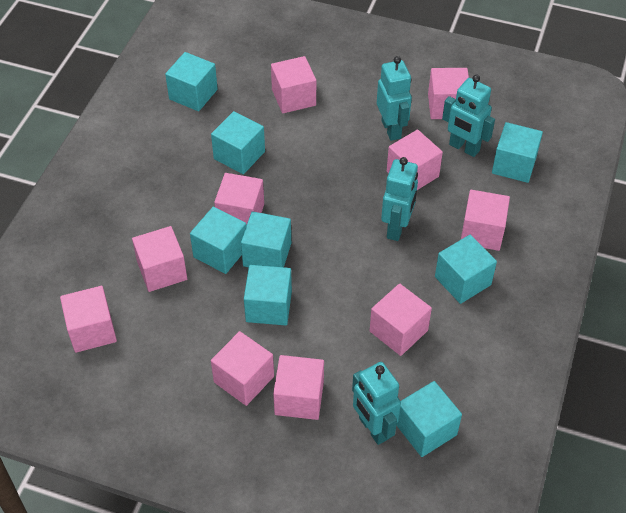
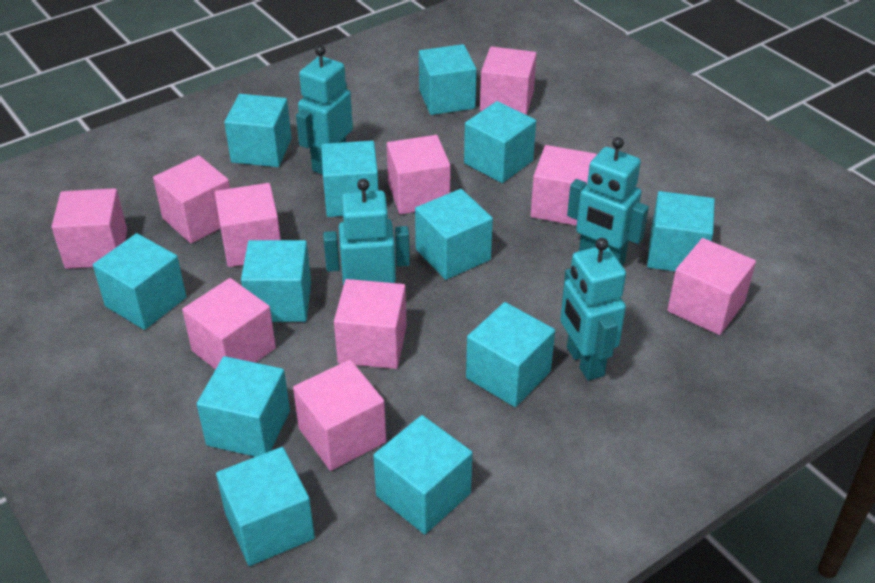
turquoise cube: [165,52,218,111] [190,207,247,274] [211,111,265,174] [241,211,291,267] [244,265,292,325] [396,381,462,457] [435,235,497,304] [492,122,543,183] = 8 -> [93,233,186,330] [196,356,290,457] [216,447,315,566] [224,94,292,167] [241,240,311,322] [321,141,379,217] [373,415,472,534] [415,189,493,280] [419,44,477,115] [464,101,536,183] [466,302,555,407] [647,191,715,271] = 12

